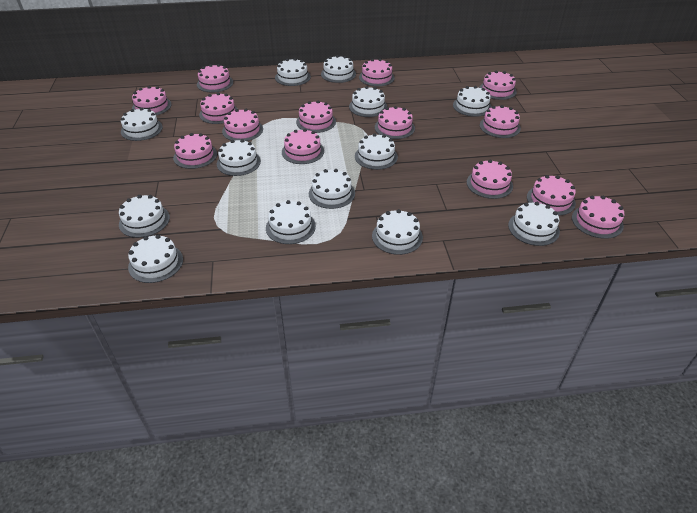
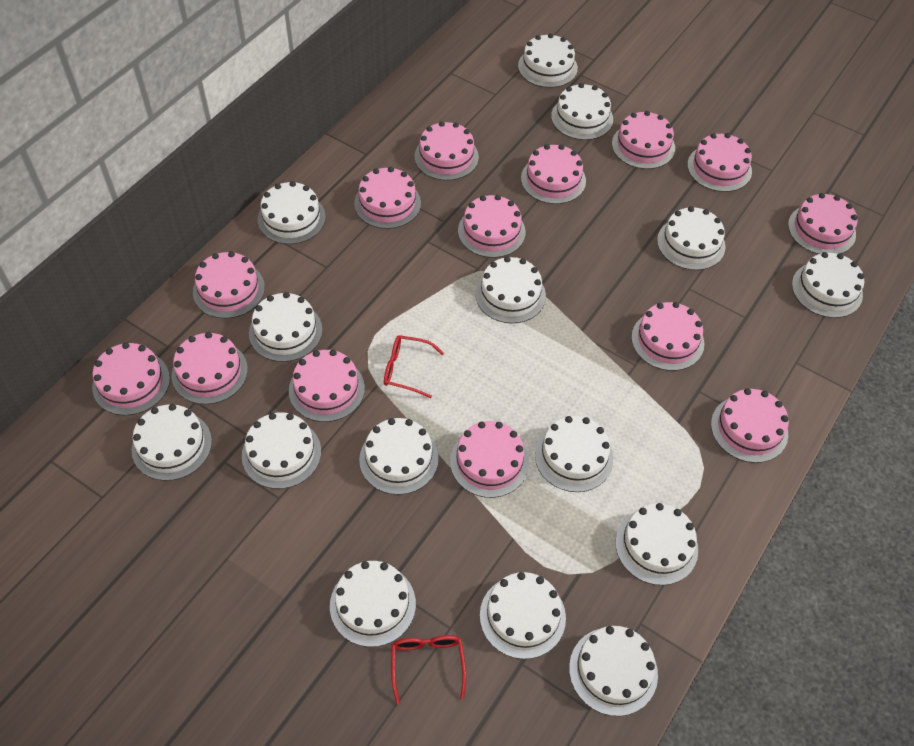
red glasses: none = 0 -> [384,335,444,398] [391,635,466,705] = 2
white cake: [119,195,170,238] [121,108,163,141] [128,235,183,283] [217,139,261,176] [266,200,316,244] [275,58,311,86] [309,169,355,209] [321,55,356,83] [349,86,387,117] [355,133,398,170] [372,209,423,255] [453,86,492,117] [508,202,560,246] = 13 -> [132,404,212,481] [242,412,321,489] [249,292,322,362] [258,181,326,244] [330,561,416,647] [359,418,438,495] [475,256,546,323] [480,572,566,659] [518,33,578,88] [535,416,613,492] [551,83,613,140] [569,626,658,716] [615,503,698,585] [657,206,726,270] [792,252,864,318] = 15

